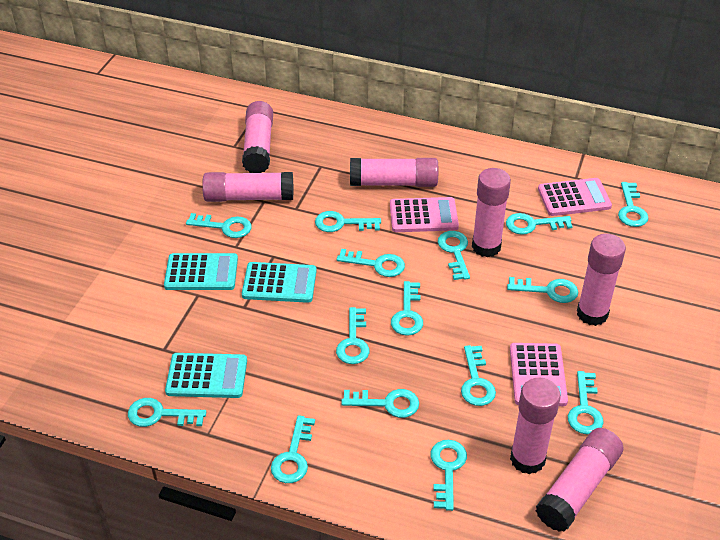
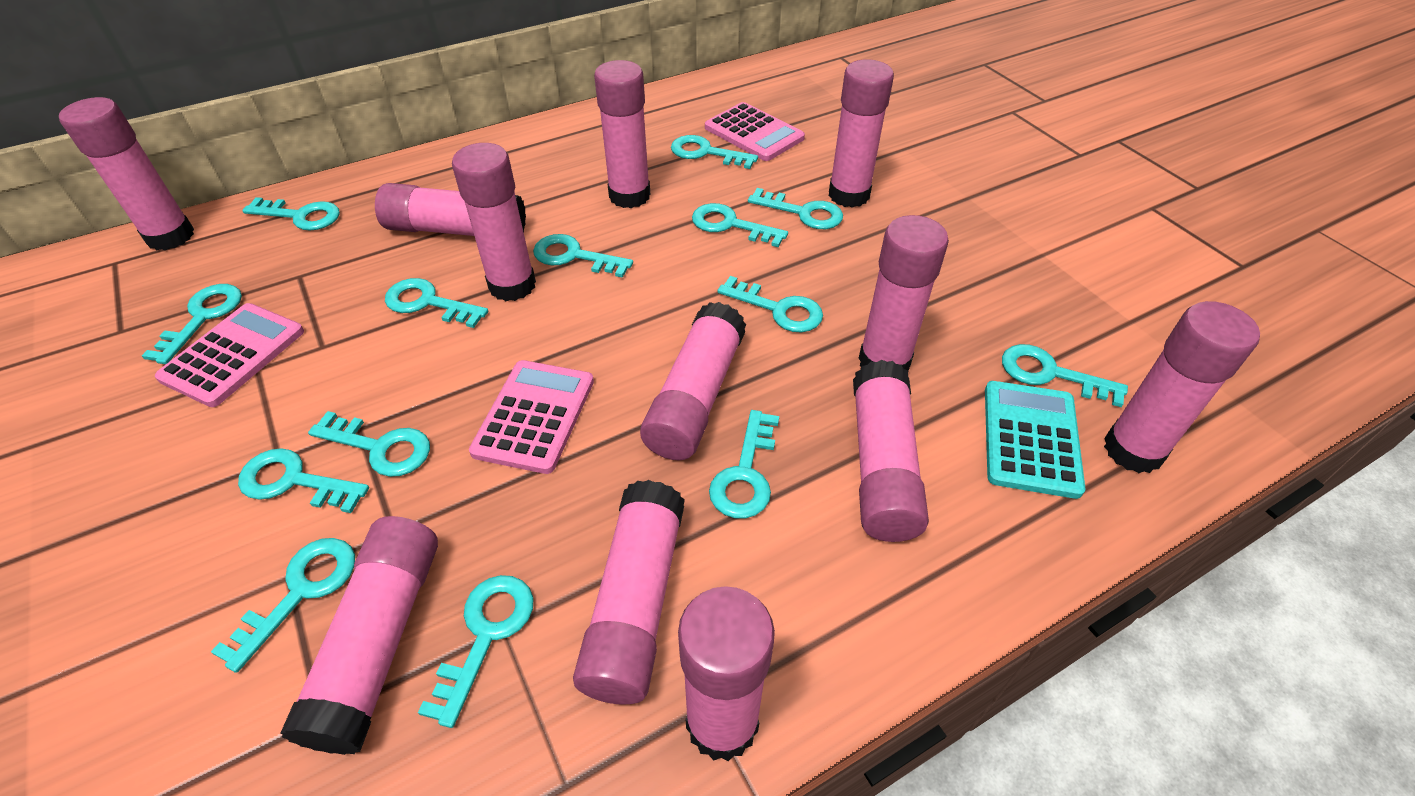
pink glue stick: [202,172,293,202] [242,101,273,173] [350,158,438,187] [472,168,511,257] [510,377,561,474] [536,428,624,532] [577,234,626,326] = 7 -> [59,97,194,250] [281,516,438,755] [375,183,526,236] [452,143,536,301] [573,480,685,705] [594,60,651,208] [640,302,746,460] [678,586,775,761] [829,59,894,208] [853,360,929,542] [859,215,949,371] [1104,301,1260,473] = 12
turquoise calculator: [164,253,238,290] [165,353,247,398] [242,262,316,303] = 3 -> [985,381,1086,499] = 1
turquoise key: [128,398,206,427] [186,213,252,238] [271,415,315,483] [315,211,381,232] [336,307,369,364] [337,249,405,277] [341,389,419,418] [391,281,423,336] [431,440,467,511] [438,231,470,280] [461,345,496,406] [506,213,573,235] [507,277,578,303] [568,371,604,434] [618,182,648,227] = 15 -> [142,284,242,364] [211,538,355,673] [238,448,369,513] [242,197,340,231] [308,411,430,477] [385,278,488,328] [418,575,534,728] [533,234,633,278] [671,135,758,169] [692,203,788,247] [709,410,779,519] [717,276,823,332] [748,188,843,229] [1002,344,1128,407] = 14

